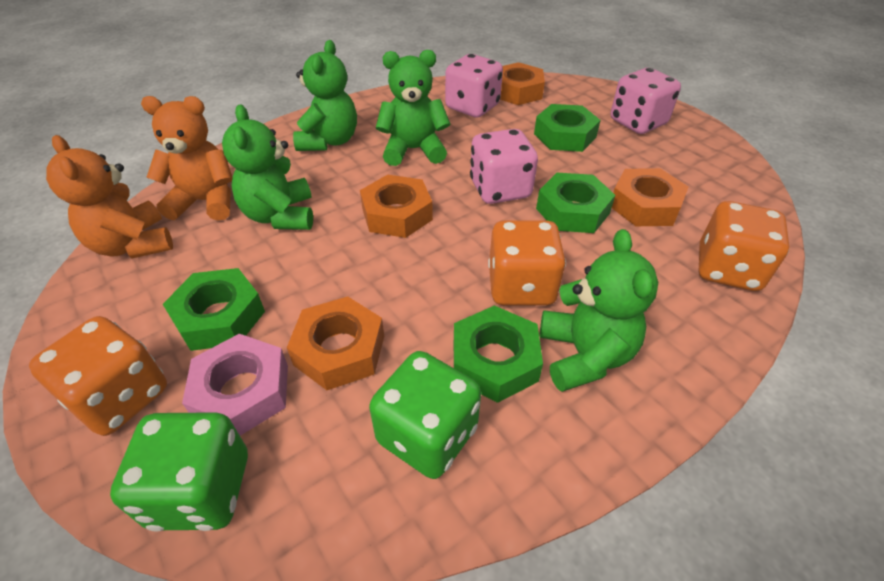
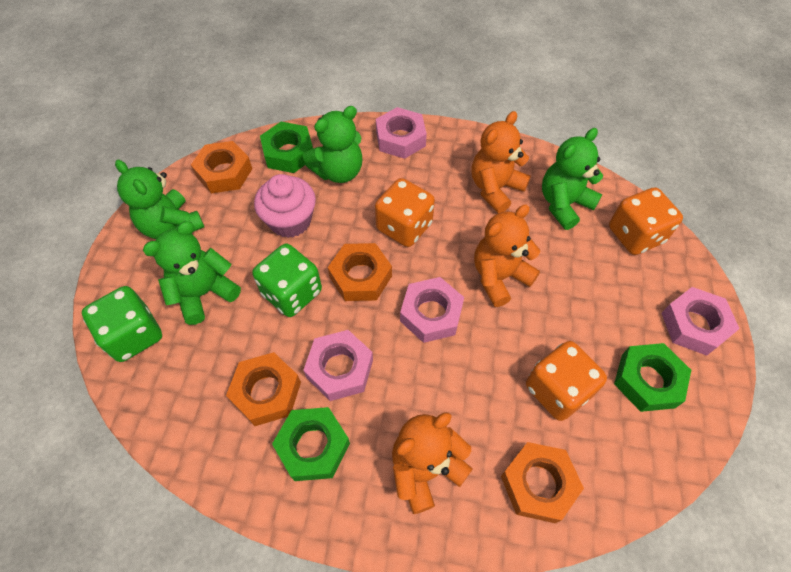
green nut: [163,268,265,351] [454,305,543,403] [534,104,601,152] [536,173,615,233] = 4 -> [260,122,313,173] [272,407,350,481] [614,343,691,412] = 3
orange teddy bear: [46,135,173,259] [141,96,233,221] = 2 -> [392,412,473,514] [471,111,531,213] [474,204,540,307] = 3
pink cupcake: none = 0 -> [254,174,316,238] = 1
pink dice: [445,54,503,118] [470,129,538,204] [611,68,681,134] = 3 -> none = 0
pink nut: [182,334,288,436] = 1 -> [303,330,373,401] [376,107,427,159] [400,277,464,343] [661,287,740,356] = 4

